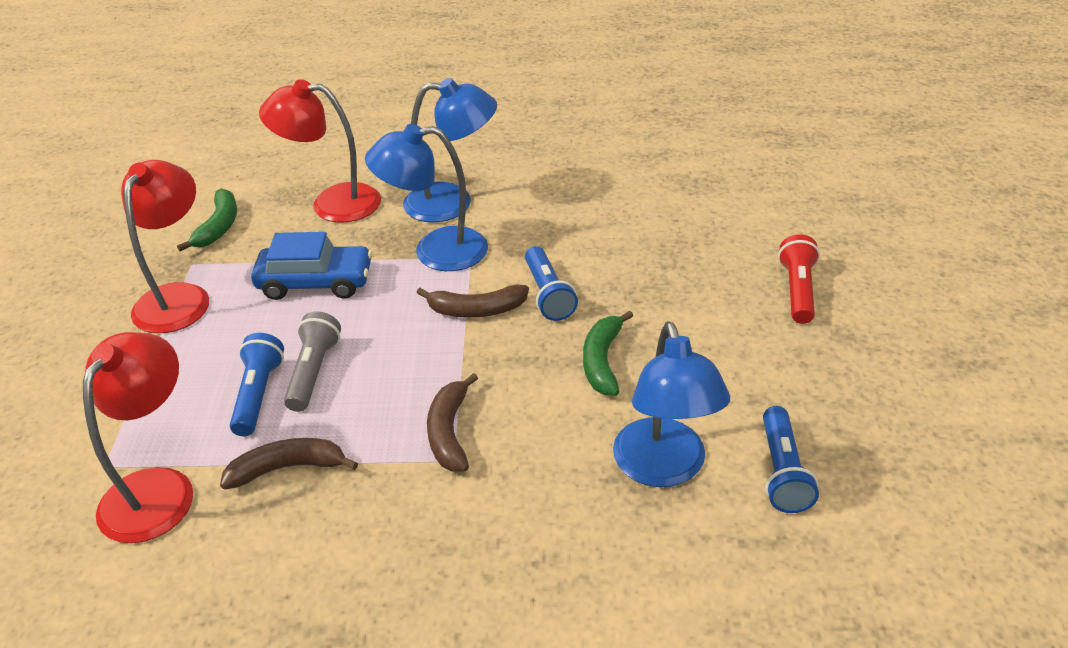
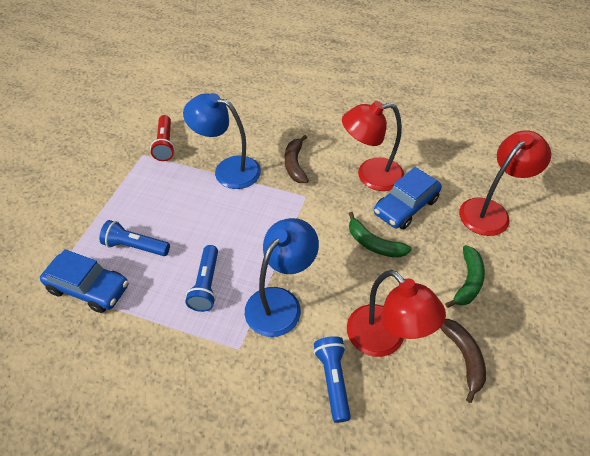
blue car: [251,232,372,300] = 1 -> [40,249,128,313] [374,167,442,230] = 2
blue lamp: [365,124,488,271] [403,78,497,222] [613,321,730,487] = 3 -> [183,93,261,189] [245,218,319,337] = 2
brown banana: [220,438,358,490] [417,284,529,318] [427,373,478,471] = 3 -> [285,135,309,183] [440,319,486,403] = 2
grey flashlight: [284,311,341,412] = 1 -> none = 0

